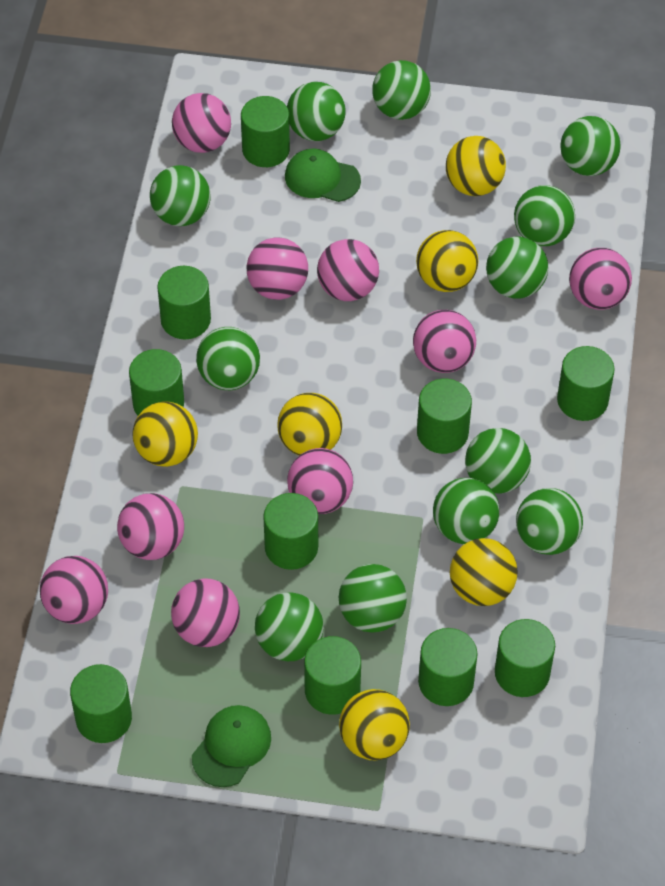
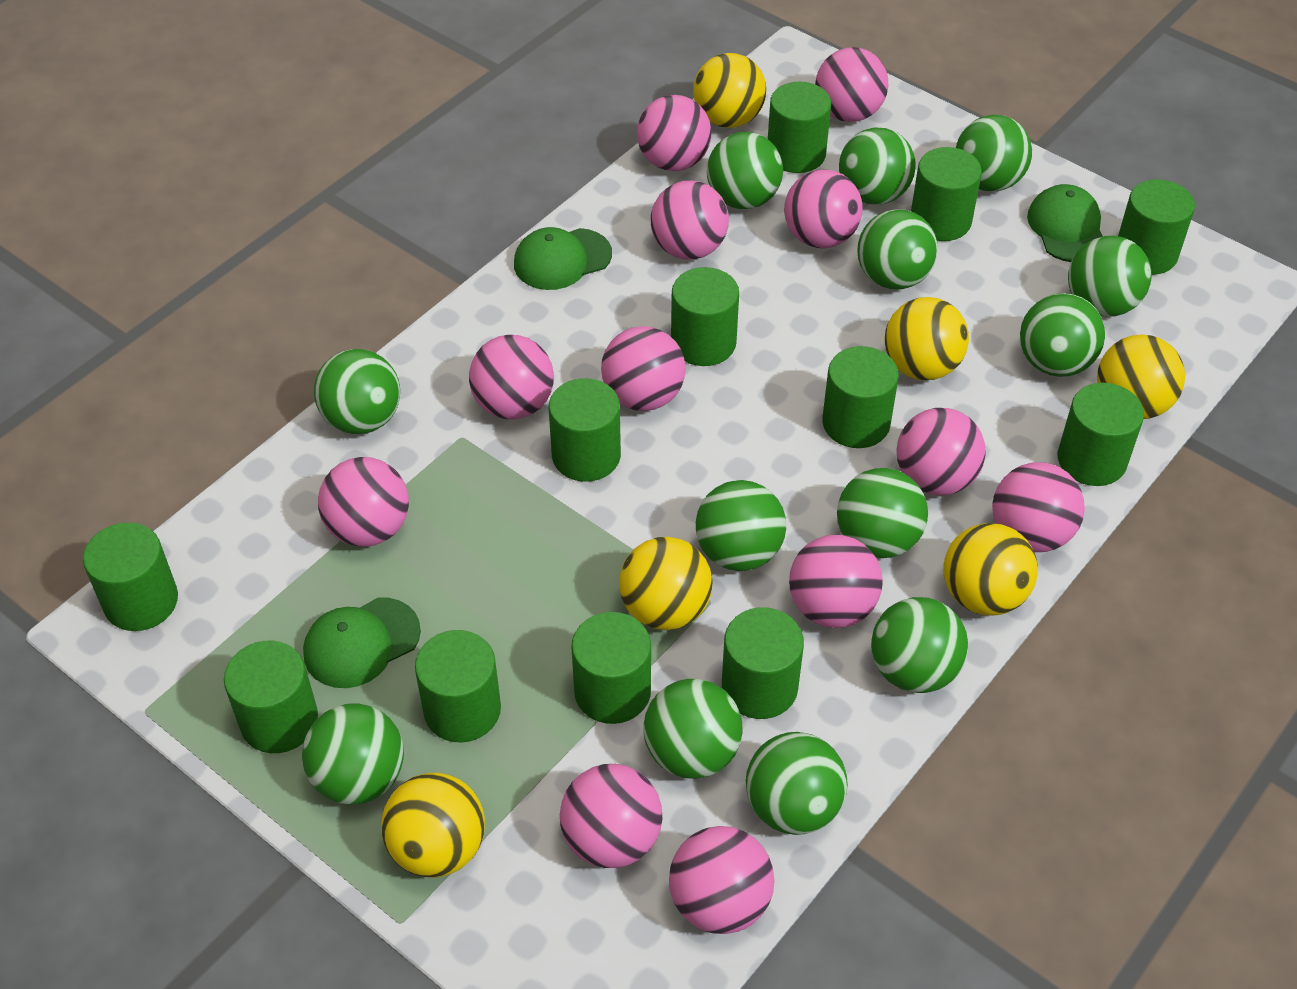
green ball: [150,165,211,226] [196,327,260,390] [255,592,324,661] [287,82,346,141] [339,564,407,633] [372,60,431,120] [433,478,500,544] [465,428,531,494] [486,237,548,299] [514,185,575,246] [516,488,583,555] [561,116,620,176] = 12 -> [302,703,404,805] [314,349,400,434] [643,679,743,779] [696,480,786,571] [707,132,783,209] [746,732,848,835] [837,468,928,558] [839,127,916,205] [857,210,938,289] [871,597,968,693] [956,115,1032,192] [1020,293,1105,377] [1068,236,1152,317] = 13
green cap: [192,705,271,787] [285,148,361,202] = 2 -> [303,597,421,688] [514,227,612,290] [1027,184,1103,262] = 3
green cylinder: [70,664,132,743] [129,349,184,415] [157,266,211,340] [241,96,290,167] [263,493,318,570] [304,636,361,715] [417,379,472,454] [418,628,478,706] [495,619,555,697] [557,346,615,421] = 10 -> [83,522,178,631] [224,641,318,753] [415,630,501,742] [549,378,621,482] [571,612,651,724] [671,267,739,366] [722,607,804,719] [768,82,831,173] [822,346,899,448] [911,147,982,241] [1058,383,1144,486] [1118,179,1195,275] = 12
pink ball: [40,556,108,624] [117,493,184,560] [171,579,240,647] [172,93,231,153] [247,237,308,300] [287,448,353,514] [317,239,379,301] [413,310,476,373] [569,248,632,310] = 9 -> [318,457,409,547] [469,335,554,420] [560,764,662,868] [601,326,685,411] [637,95,711,171] [651,181,729,259] [669,826,774,934] [784,170,863,248] [789,535,883,628] [815,47,888,122] [896,408,986,495] [992,462,1085,552] = 12

